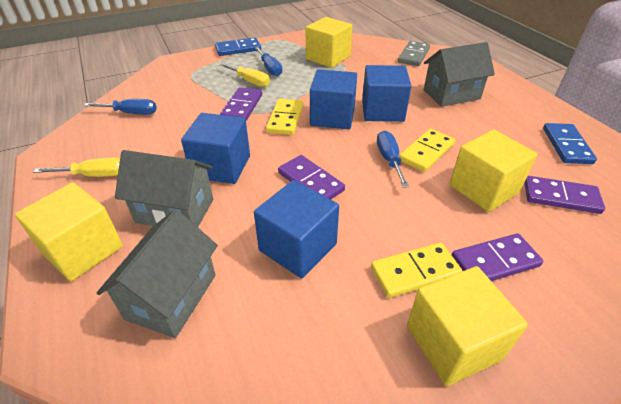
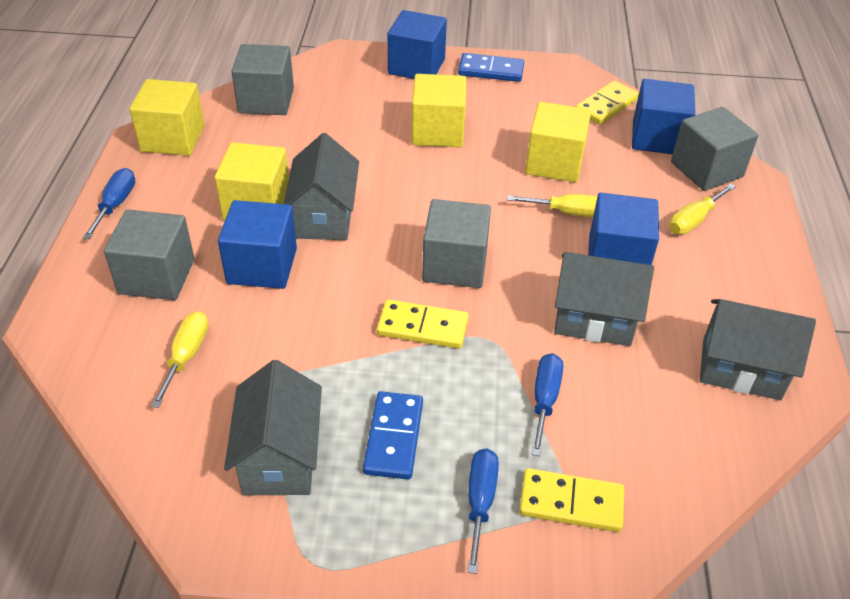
grey cube: none = 0 -> [104,209,194,300] [231,44,294,115] [422,199,491,288] [671,107,759,191] = 4
grey domino: [398,41,430,66] = 1 -> none = 0
grey house: [97,209,218,338] [115,150,213,227] [424,42,495,107] = 3 -> [224,360,322,495] [284,133,359,240] [554,252,654,346] [700,299,816,400] = 4
purple domino: [220,87,262,121] [278,155,345,200] [452,233,543,281] [524,176,605,214] = 4 -> none = 0
yellow screwdriver: [33,158,120,177] [219,63,270,87] = 2 -> [151,311,209,408] [507,194,597,217] [669,183,736,235] = 3

